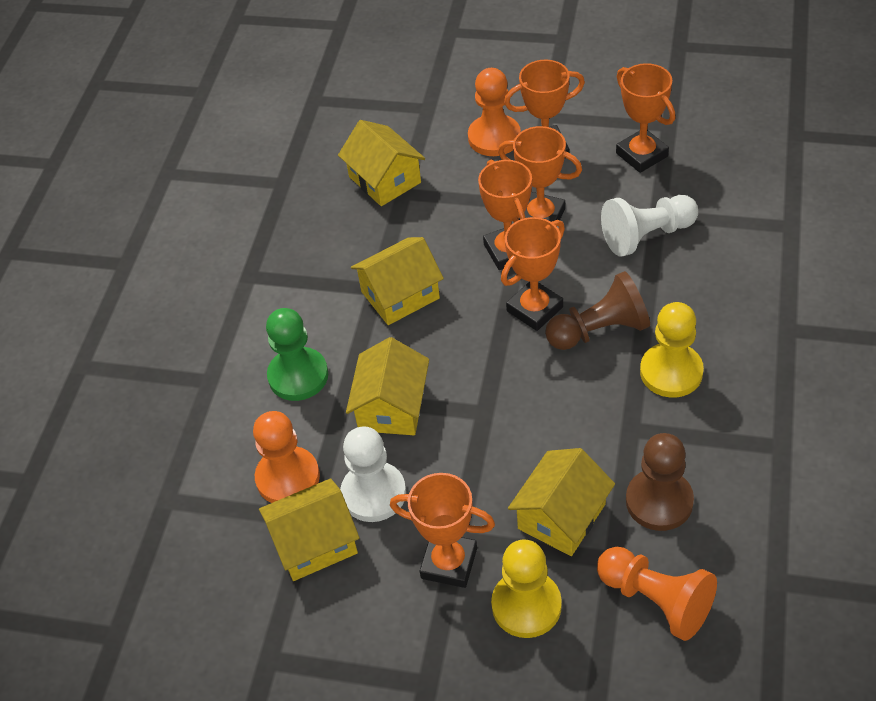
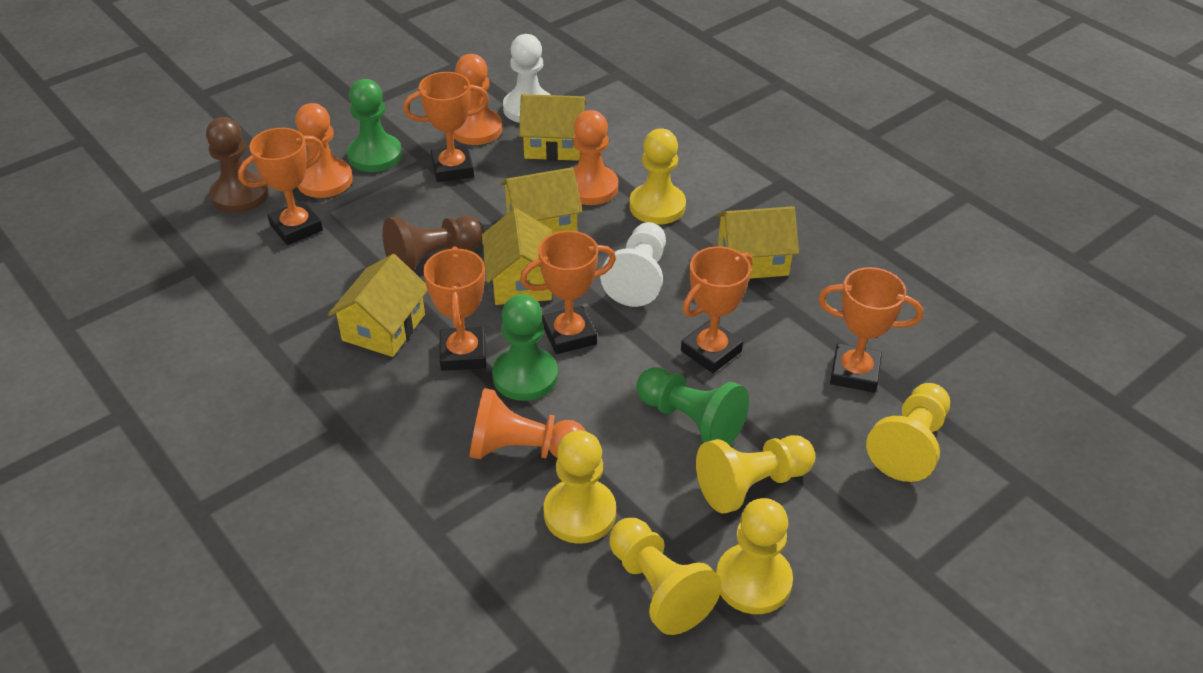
green pawn: [266,308,328,401] = 1 -> [347,79,402,172] [492,294,558,401] [636,367,749,445] = 3
orange pawn: [253,411,320,503] [468,68,521,156] [597,547,717,641] = 3 -> [295,103,353,198] [453,54,502,145] [469,388,586,459] [573,110,618,205] = 4
yellow pawn: [491,539,562,638] [640,302,704,398] = 2 -> [544,430,616,544] [609,518,722,635] [629,128,686,225] [696,435,815,514] [716,498,793,614] [866,383,950,482] = 6

